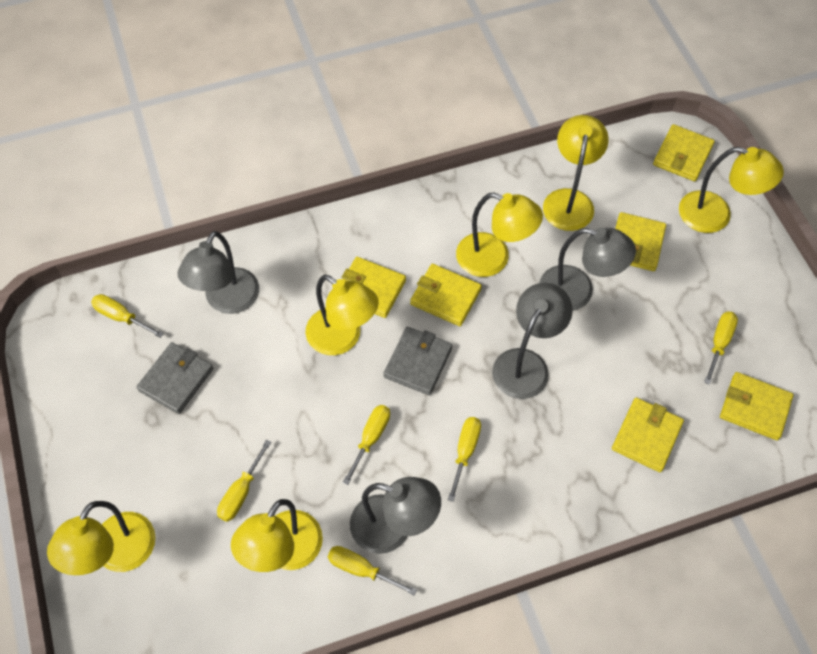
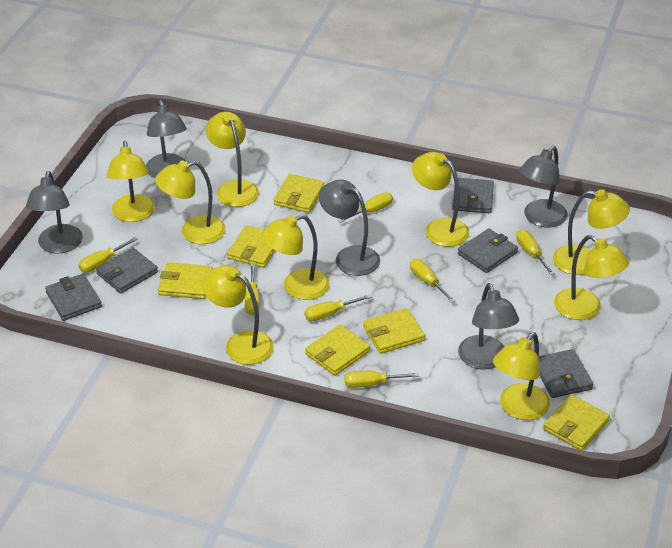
grey lamp: [177,231,259,314] [350,477,441,554] [492,283,573,399] [539,228,636,311] = 4 -> [26,171,83,254] [146,100,187,178] [319,180,380,276] [458,283,519,370] [519,146,568,228] = 5
grey wallet: [136,342,213,414] [383,327,452,395] = 2 -> [45,274,102,321] [96,248,158,293] [452,178,494,213] [458,228,518,273] [539,349,594,398] = 5
yellow lamp: [47,501,156,575] [231,499,323,572] [305,274,379,355] [456,193,543,277] [543,115,609,231] [679,147,784,233] = 6 -> [107,141,155,222] [155,161,226,244] [202,265,274,365] [206,112,259,207] [261,215,330,300] [412,152,469,247] [493,332,550,420] [553,189,630,275] [554,235,629,320] = 9
yellow screwdriver: [91,294,164,338] [217,440,271,522] [328,546,417,596] [343,405,390,485] [448,417,481,502] [704,311,738,385] = 6 -> [78,237,138,272] [245,264,259,315] [304,294,372,321] [337,192,393,223] [345,371,419,388] [410,259,455,303] [516,230,555,275] = 7

